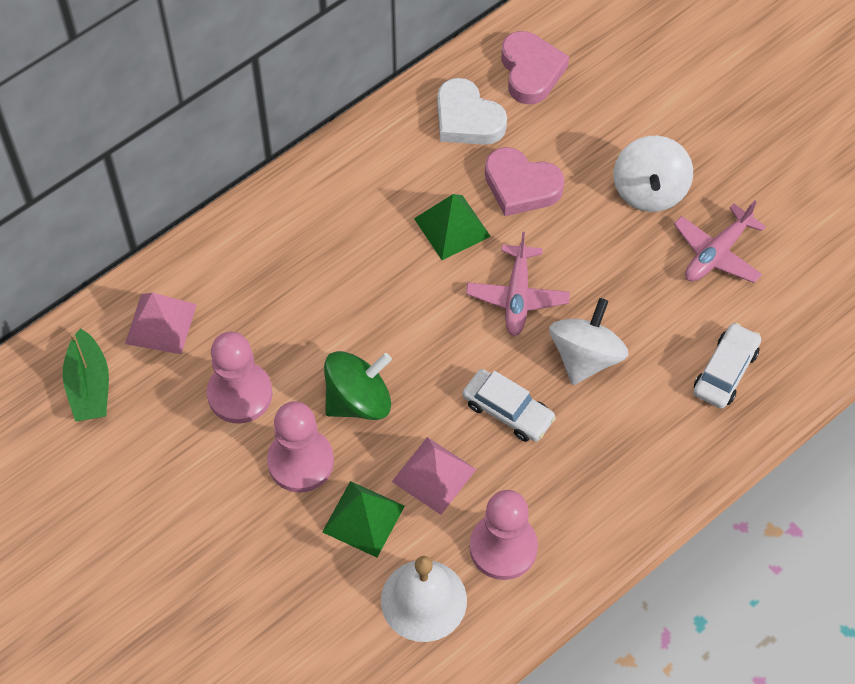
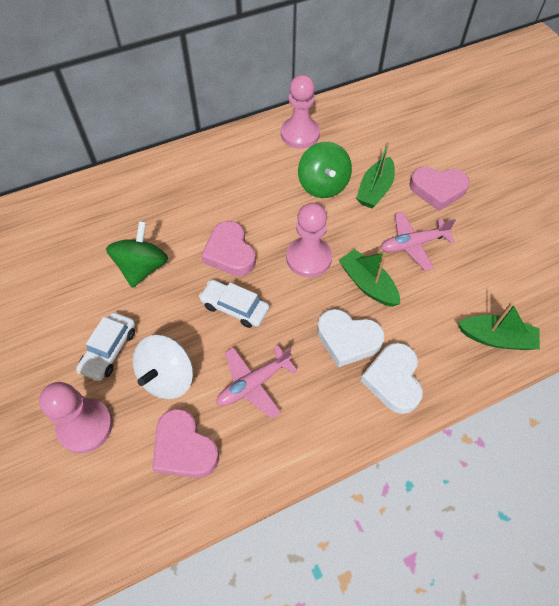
green boat: [63,328,109,422] = 1 -> [339,249,400,307] [356,142,395,208] [458,302,540,350] = 3
green pyramid: [322,481,405,557] [414,194,491,260] = 2 -> none = 0
green spinning top: [324,351,392,420] = 1 -> [106,221,168,288] [298,142,352,198] = 2
pink heart: [485,147,564,216] [501,31,569,104] = 2 -> [152,408,219,478] [201,221,256,276] [409,167,470,211] = 3
pink pyramid: [125,293,197,354] [392,437,476,515] = 2 -> none = 0
white bell: [381,556,467,642] = 1 -> none = 0
white heart: [437,78,507,145] = 1 -> [317,309,385,367] [360,343,423,414] = 2
white spinning top: [549,298,629,385] [613,136,693,212] = 2 -> [132,335,193,399] = 1

